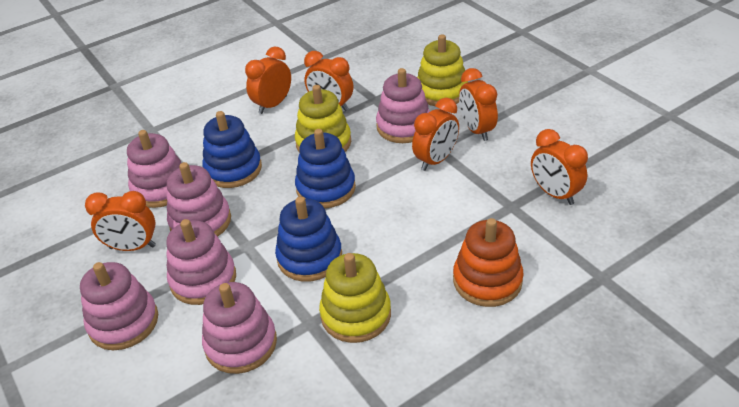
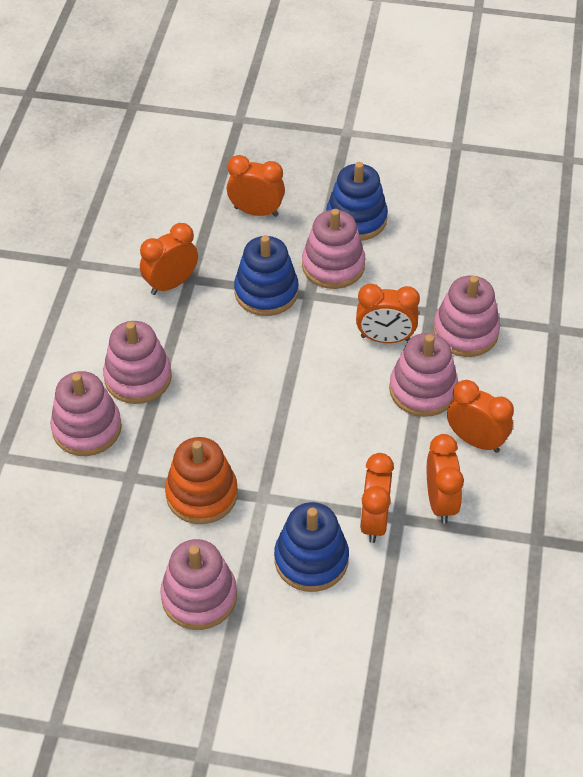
yellow stacking toy: [295,85,351,153] [319,253,391,343] [417,34,468,106] = 3 -> none = 0

